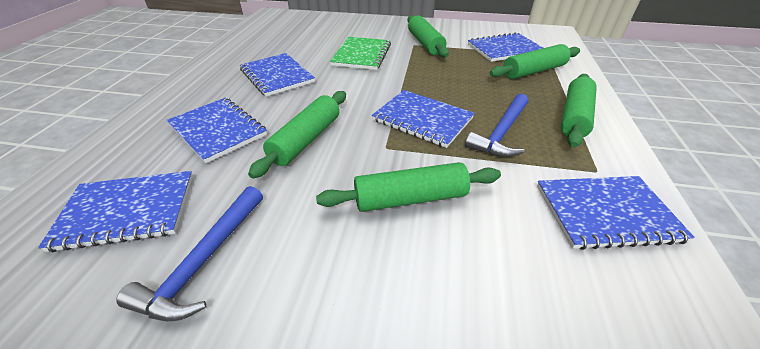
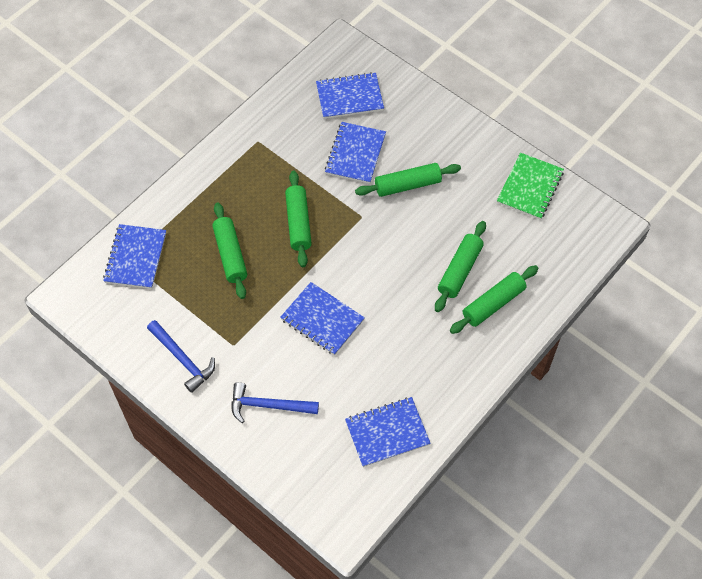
blue notebook: [38,171,193,252] [166,98,267,163] [240,53,315,97] [372,90,475,148] [468,32,543,62] [537,176,695,250] = 6 -> [103,224,166,289] [280,282,365,355] [316,72,384,119] [325,122,386,184] [345,397,431,467] = 5

